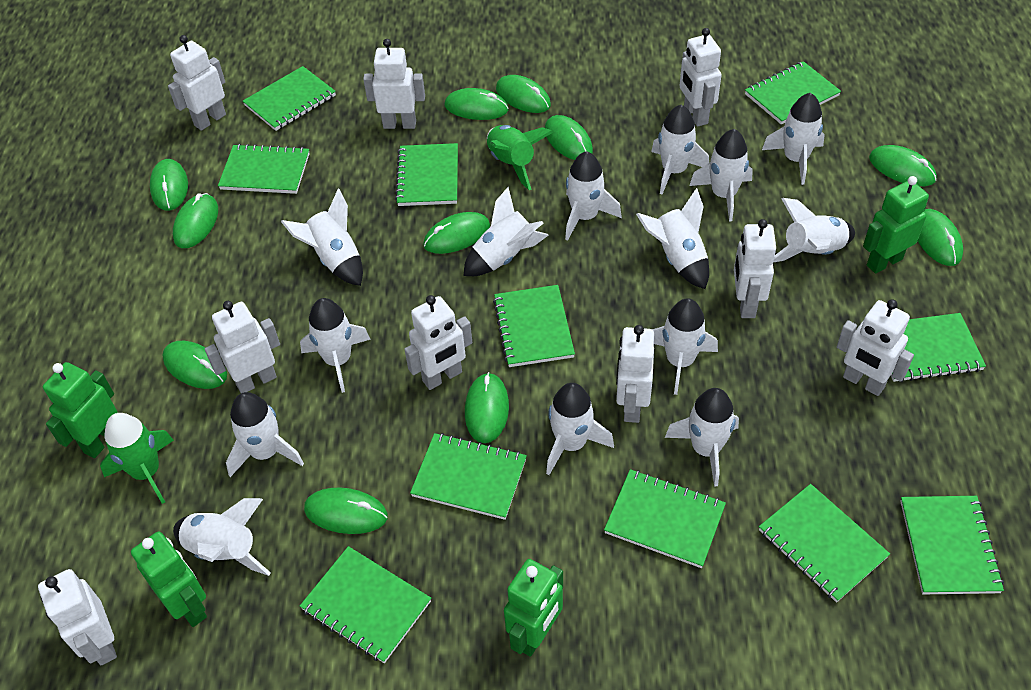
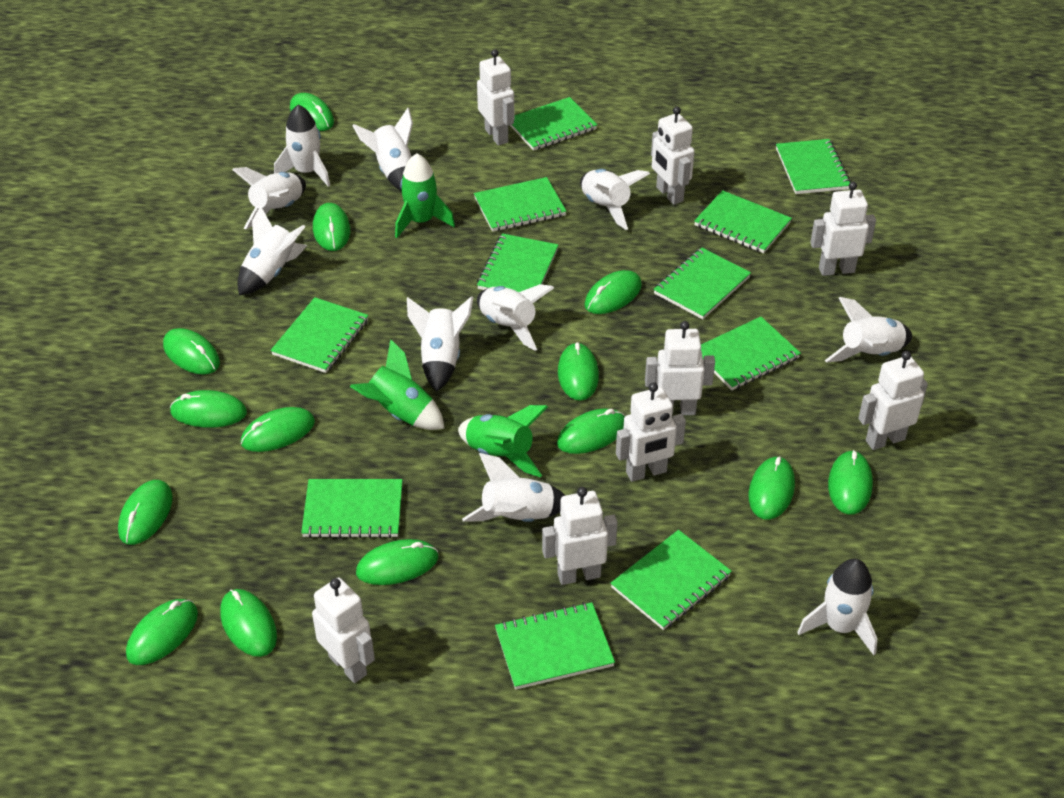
green mouse: [150,159,188,210] [162,341,227,389] [173,193,218,248] [304,488,388,534] [423,212,490,254] [445,88,508,120] [465,372,509,443] [496,75,551,113] [545,115,593,160] [869,145,937,186] [918,209,963,266] = 11 -> [118,480,173,545] [126,599,198,665] [163,328,220,375] [170,390,247,428] [220,589,277,657] [241,407,315,452] [290,93,334,131] [313,203,350,251] [356,539,438,585] [557,409,625,454] [558,342,599,401] [584,270,642,314] [749,456,795,520] [828,450,873,515] = 14
green robot: [43,362,118,458] [131,532,207,627] [504,559,563,657] [863,176,929,274] = 4 -> none = 0
green rocket: [100,413,174,504] [487,125,553,190] = 2 -> [350,339,445,430] [395,153,455,238] [458,405,548,477] = 3
white robot: [38,569,117,665] [168,35,226,131] [205,301,280,393] [363,39,425,129] [404,295,472,390] [616,325,654,423] [679,28,722,127] [734,219,776,318] [837,299,914,396] = 9 -> [312,578,375,683] [477,49,514,146] [542,487,617,585] [616,383,686,482] [645,321,715,415] [651,107,695,205] [810,181,876,276] [858,351,928,450] = 8
white rocket: [173,498,271,576] [226,392,304,477] [281,189,363,286] [300,298,371,393] [464,187,549,276] [546,383,614,475] [565,151,622,241] [636,188,709,289] [651,105,709,195] [652,298,718,395] [665,388,739,487] [689,129,753,222] [762,93,825,185] [773,198,855,263] = 14 -> [232,167,306,229] [237,206,307,295] [274,105,330,187] [352,108,413,191] [407,296,473,391] [462,453,565,522] [477,284,554,351] [580,169,650,230] [797,558,877,655] [825,297,912,363] = 10

